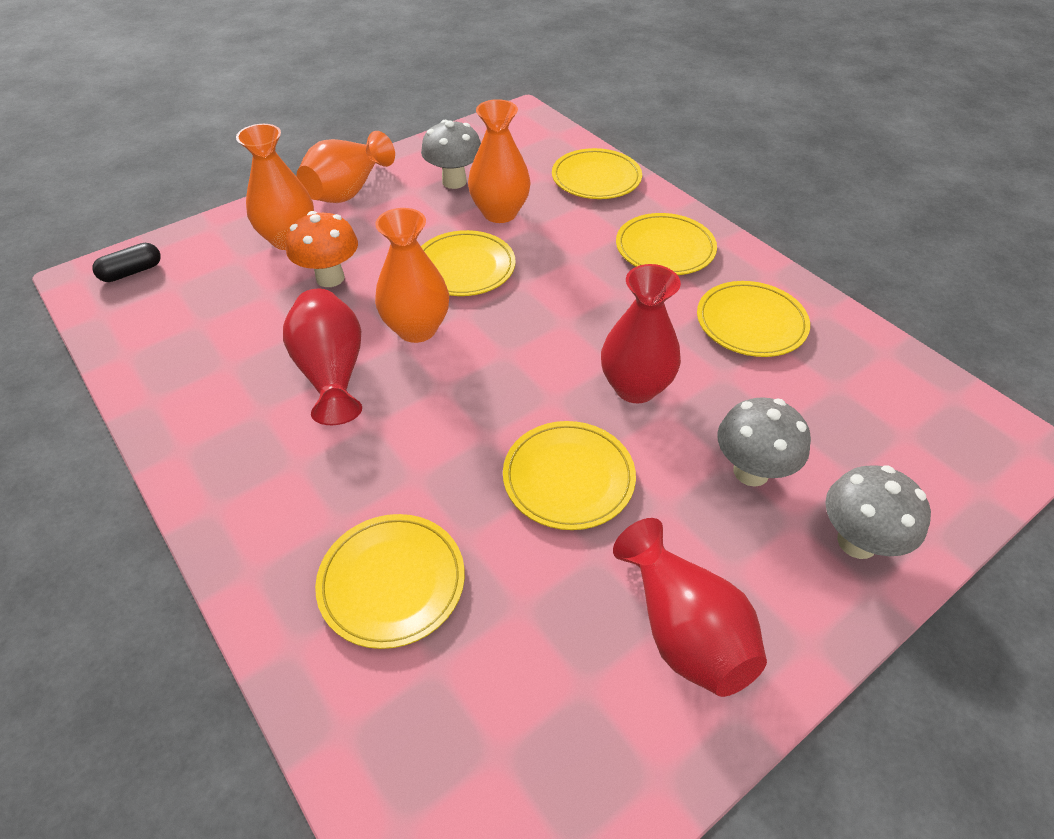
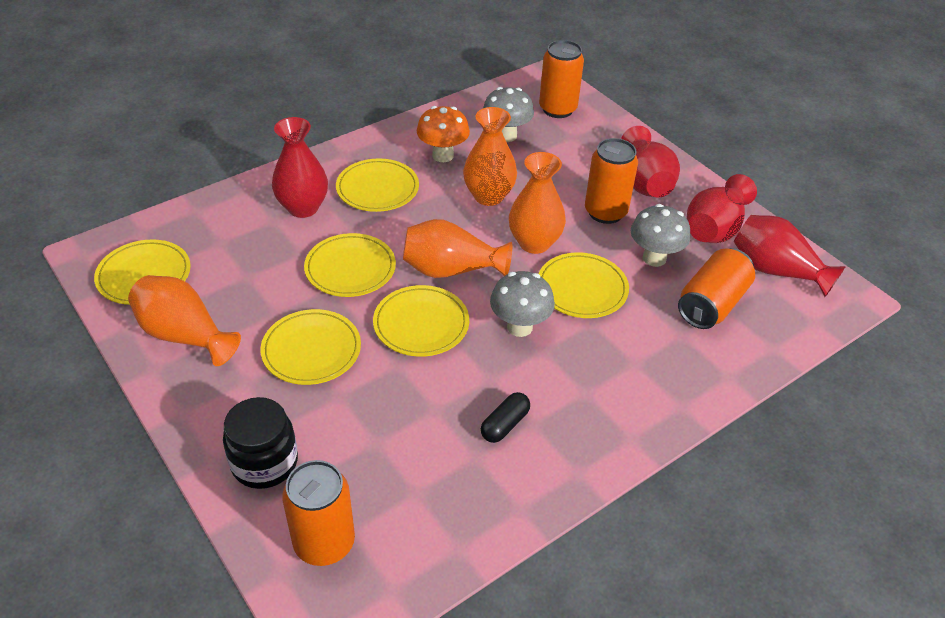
black jar: none = 0 -> [223,397,298,489] = 1
orange can: none = 0 -> [282,460,355,566] [539,40,584,118] [585,138,638,224] [678,248,755,329] = 4
red vase: [283,289,362,425] [601,264,681,403] [613,518,767,697] = 3 -> [272,117,328,218] [621,126,680,198] [687,174,757,243] [734,215,846,297] = 4

